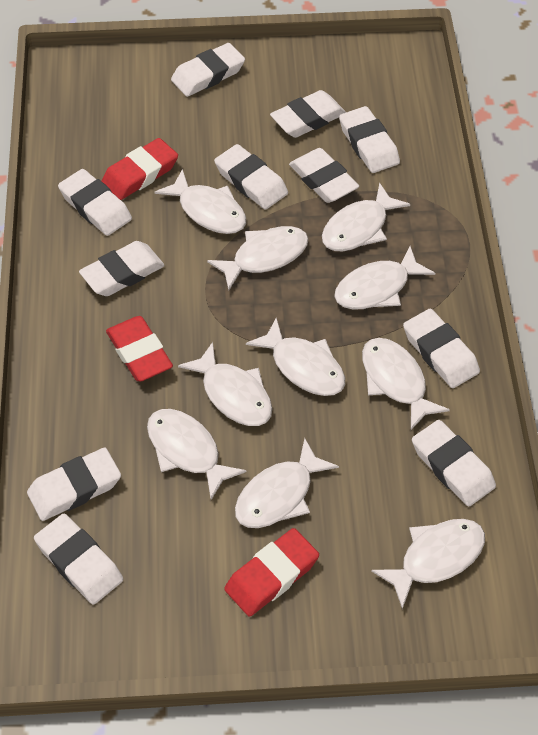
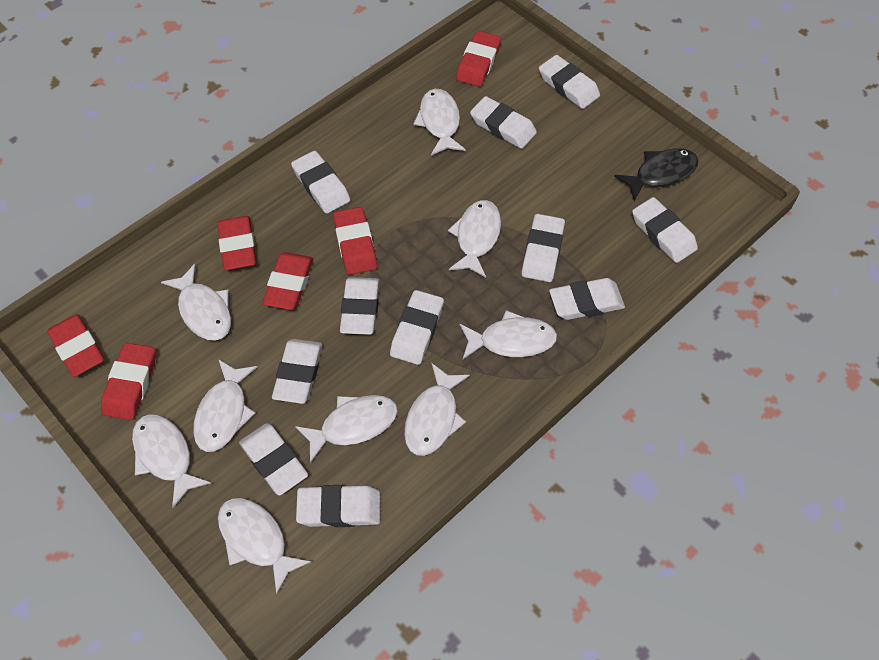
black fish: none = 0 -> [614,148,698,201] = 1
red eraser: [102,138,178,200] [106,316,173,381] [224,528,319,617] = 3 -> [47,314,104,377] [101,343,155,420] [217,216,257,270] [262,252,314,310] [333,207,377,275] [456,31,501,87] = 6
white fish: [147,409,247,500] [155,169,246,234] [178,342,273,426] [207,226,308,290] [235,438,339,528] [246,318,345,396] [322,183,410,251] [334,246,435,309] [362,338,450,430] [371,519,485,609] = 10 -> [132,414,211,508] [161,264,231,341] [193,359,257,452] [218,498,311,594] [295,395,398,463] [404,363,470,456] [413,89,466,155] [448,200,501,278] [460,310,557,359] = 9

